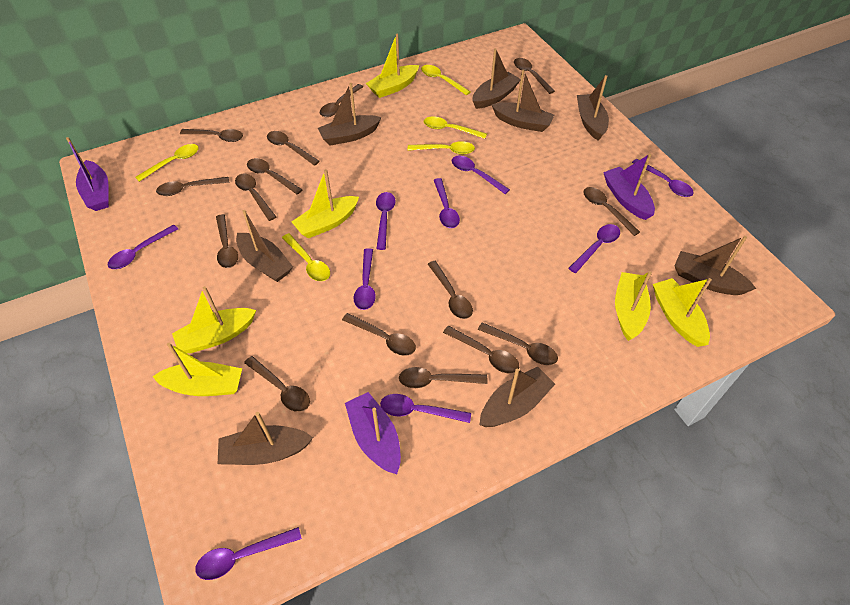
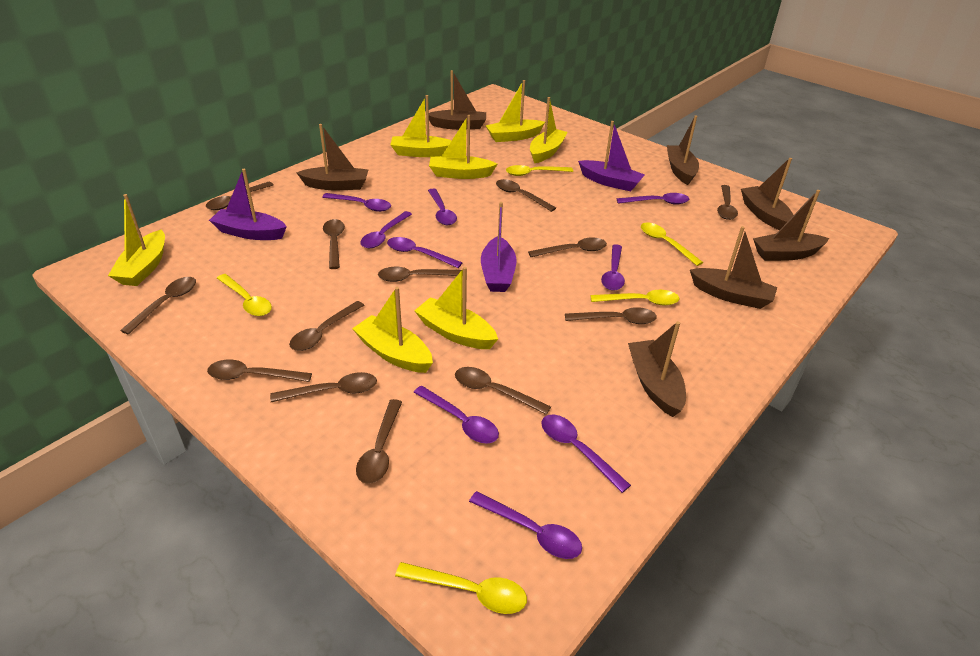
brown boat: [218,412,313,465] [236,210,293,282] [318,83,382,145] [473,48,521,109] [480,367,555,427] [491,70,554,132] [577,75,609,141] [675,236,756,295] = 8 -> [296,124,369,190] [429,70,486,130] [628,321,686,417] [667,115,699,185] [690,226,777,309] [741,158,793,230] [753,190,829,261] = 7
brown spoon: [156,177,229,196] [180,129,243,142] [216,214,238,268] [235,174,276,221] [244,356,310,412] [247,158,303,195] [267,131,320,166] [320,84,363,117] [342,313,416,356] [399,367,488,388] [428,261,473,319] [443,326,519,373] [478,322,558,365] [514,58,555,94] [583,187,640,236] = 15 -> [120,277,196,335] [206,182,274,210] [207,359,312,382] [270,372,377,402] [289,301,365,351] [323,219,345,269] [356,399,402,484] [378,267,461,282] [455,367,551,415] [496,179,556,212] [528,237,607,257] [565,307,657,324] [717,185,738,220] = 13
yellow boat: [152,342,242,396] [172,286,256,353] [292,169,359,238] [366,33,419,98] [615,271,652,341] [653,278,712,347] = 6 -> [108,194,165,286] [352,287,433,373] [390,95,452,157] [414,267,498,349] [429,115,497,179] [485,80,545,142] [530,97,568,163] = 7

